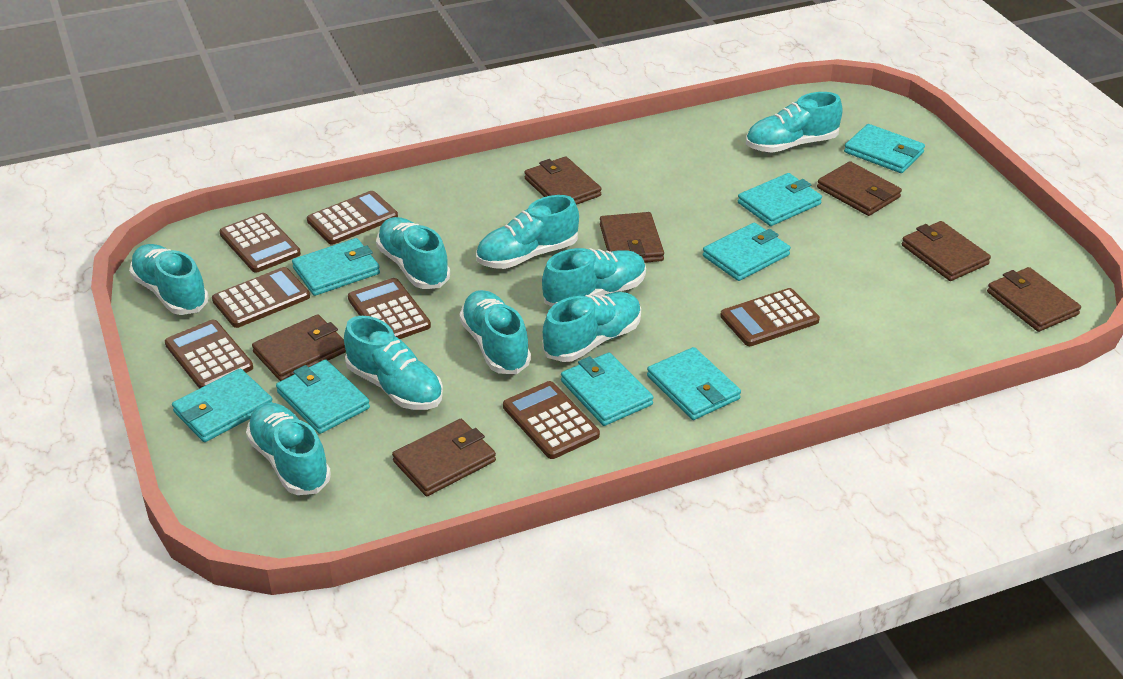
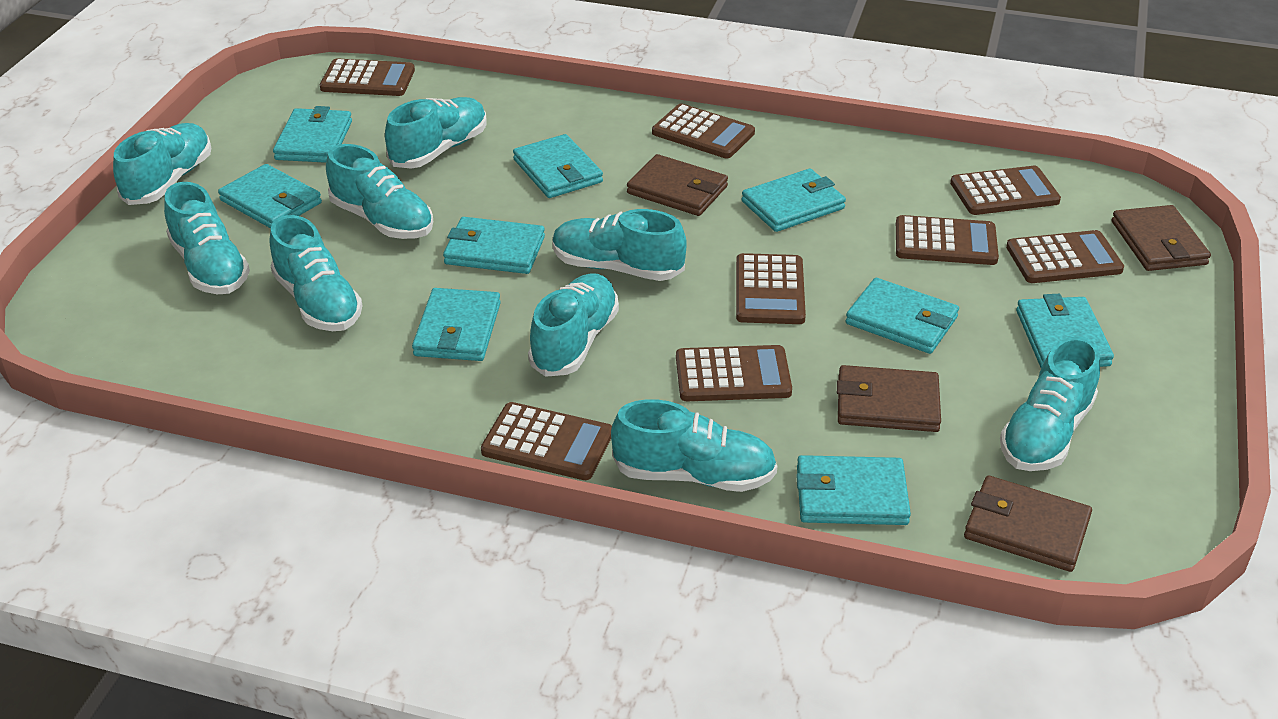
brown calculator: [165,319,253,389] [212,267,310,328] [219,213,301,273] [307,191,398,245] [348,278,431,339] [503,381,600,459] [720,288,820,346] = 7 -> [320,58,415,96] [481,402,612,480] [652,104,755,158] [676,345,792,401] [736,253,806,324] [896,215,999,265] [950,166,1061,215] [1006,230,1124,283] = 8
brown wallet: [252,314,346,381] [392,419,496,496] [524,156,602,205] [600,212,664,263] [817,161,902,216] [902,221,991,281] [987,267,1081,332] = 7 -> [627,154,728,216] [837,365,941,432] [964,475,1092,572] [1112,205,1211,271] = 4
turquoise wallet: [172,368,273,442] [276,359,370,434] [292,238,380,296] [561,352,653,426] [647,347,741,420] [703,223,791,281] [738,173,822,226] [844,124,925,173] = 8 -> [218,164,322,228] [273,106,352,163] [412,288,501,361] [443,217,545,274] [513,134,603,198] [742,169,846,232] [796,455,911,525] [846,278,959,354] [1016,294,1114,368] = 9

